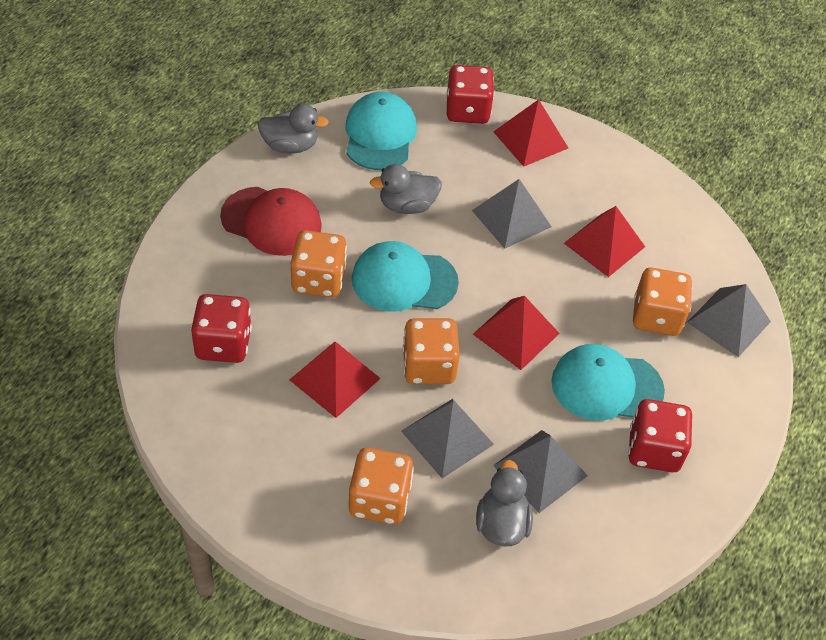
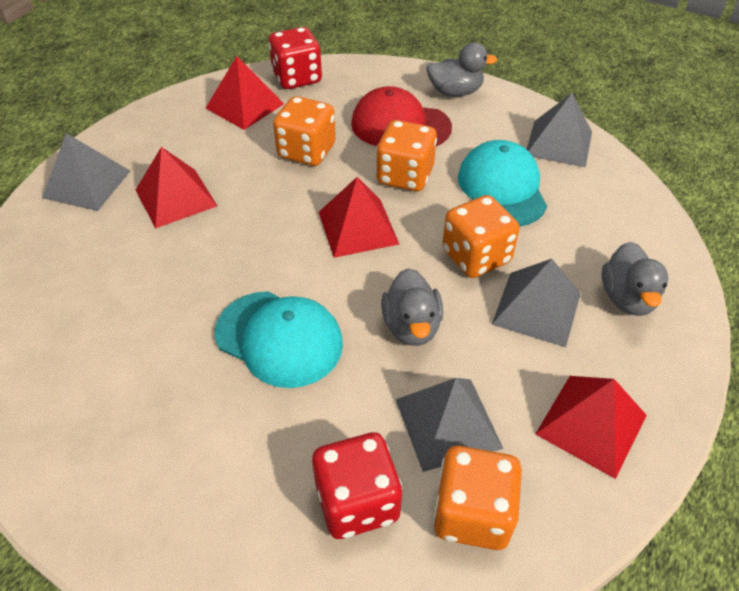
red dice: [191,294,252,363] [446,65,494,124] [628,399,692,472] = 3 -> [268,27,322,89] [312,432,403,539] = 2
turquoise cap: [345,92,417,170] [352,241,459,312] [551,344,665,421] = 3 -> [215,291,343,388] [458,140,547,227] = 2

